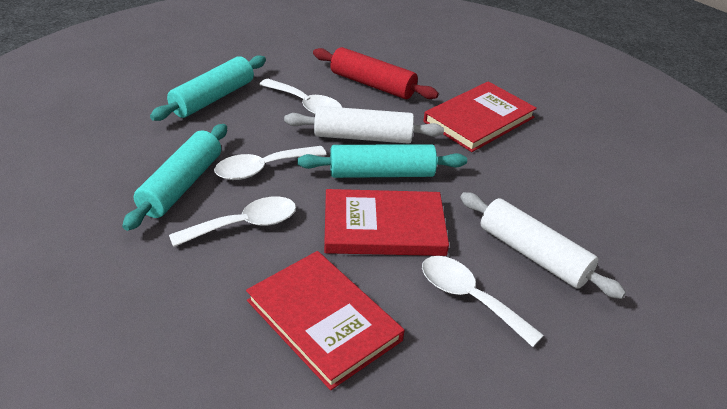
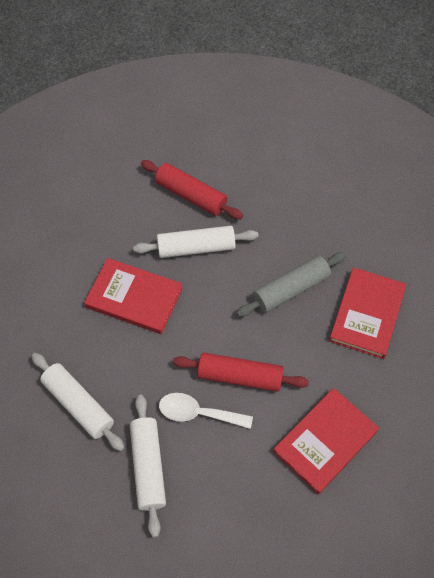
grey rolling pin: none = 0 -> [237,252,346,317] = 1
red rolling pin: [313,47,439,99] = 1 -> [141,160,243,219] [173,353,309,392] = 2
turquoise rolling pin: [122,124,227,231] [150,55,266,121] [297,144,467,178] = 3 -> none = 0
white rolling pin: [284,106,444,144] [460,192,626,299] = 2 -> [31,353,125,451] [130,395,166,538] [133,226,259,258] = 3
white spoon: [169,196,296,247] [214,146,327,180] [259,79,342,115] [422,256,544,347] = 4 -> [159,393,253,429] = 1

